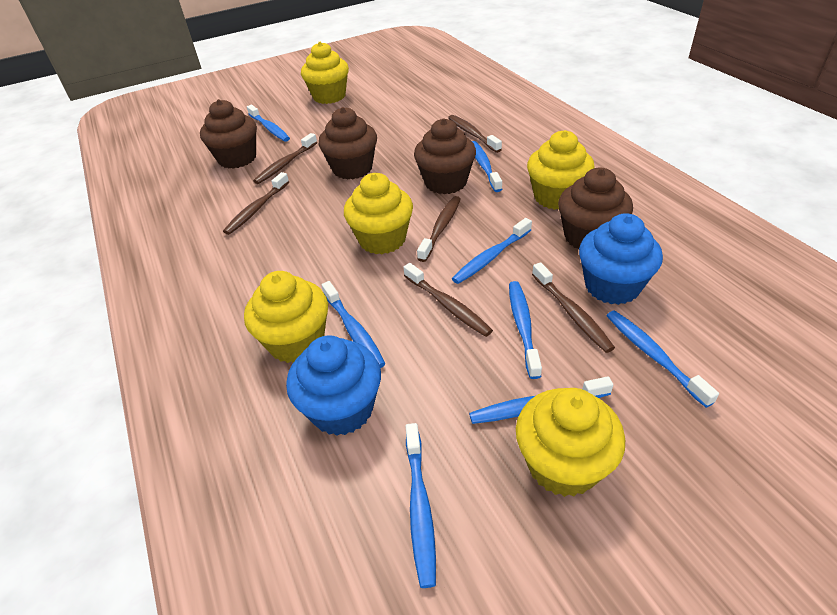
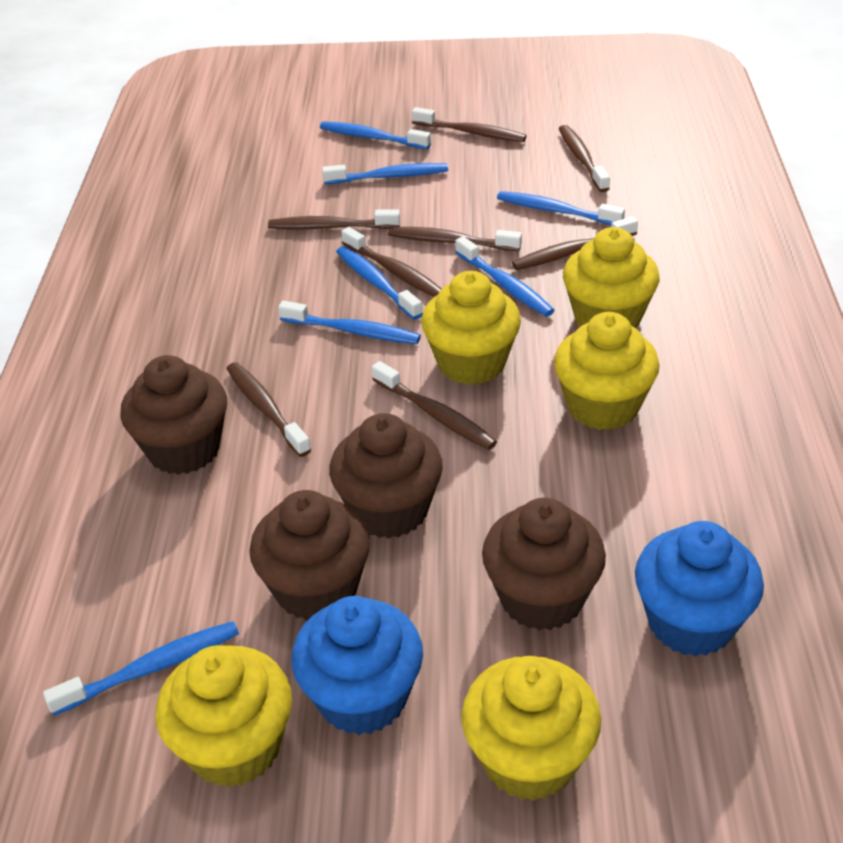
blue toothbrush: [247,105,290,142] [322,281,386,368] [405,423,436,588] [452,218,532,284] [469,376,613,424] [472,141,502,192] [509,281,542,379] [607,311,719,408] = 8 -> [43,621,239,716] [278,301,421,344] [320,121,431,149] [322,163,448,184] [336,246,423,320] [455,236,555,317] [497,191,625,225] = 7
brown toothbrush: [223,172,289,235] [253,133,317,184] [403,263,493,337] [417,196,461,262] [448,115,502,153] [532,262,615,353] = 6 -> [226,362,311,457] [268,209,400,230] [341,227,442,297] [372,361,497,450] [388,227,522,251] [412,107,526,142] [512,216,638,270] [559,125,610,192] = 8

